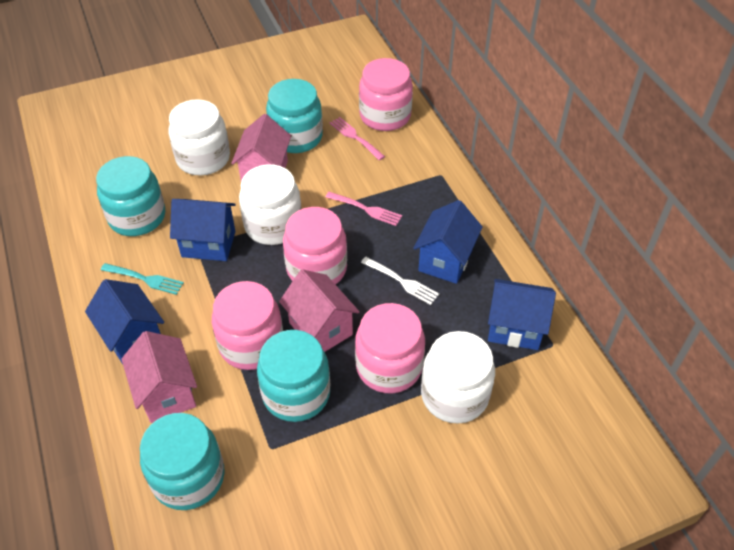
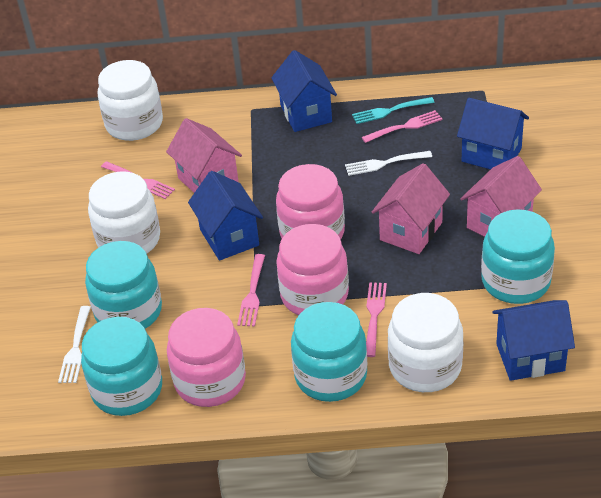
pink fork: [326,192,402,226] [330,117,385,160] = 2 -> [101,161,175,199] [237,254,265,327] [362,110,443,143] [366,282,387,357] = 4
pink jar: [212,281,283,370] [283,207,347,285] [355,303,425,393] [359,58,413,131] = 4 -> [167,308,246,407] [276,164,345,240] [276,224,349,315] = 3
white fork: [361,257,439,305] = 1 -> [58,306,91,383] [345,151,432,176] = 2

